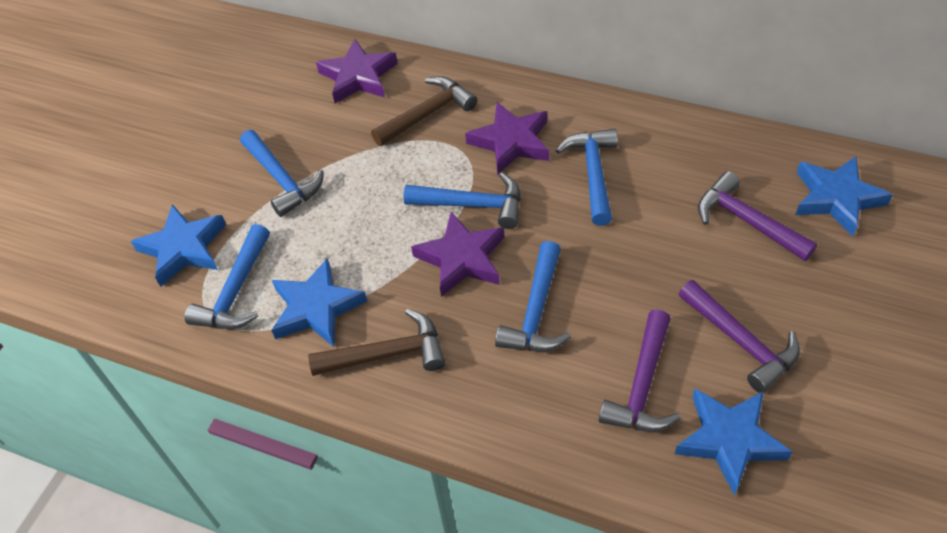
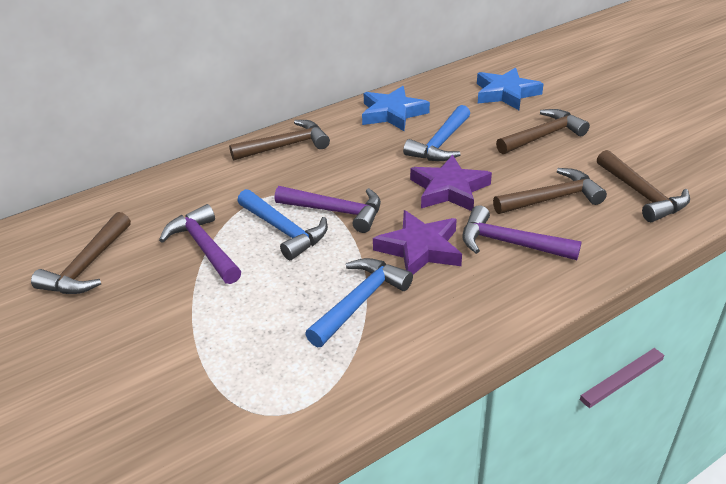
blue hammer: [185,224,270,329] [240,130,324,217] [403,172,521,229] [495,241,571,351] [555,129,618,226] = 5 -> [237,189,328,260] [305,258,413,347] [403,105,470,161] = 3
blue star: [131,204,226,287] [271,258,367,347] [675,389,792,496] [795,156,893,236] = 4 -> [362,86,430,131] [477,67,544,110] = 2
brown hammer: [308,309,445,376] [371,76,477,146] = 2 -> [31,212,131,294] [229,120,330,161] [493,168,607,214] [496,109,590,154] [597,150,690,222] = 5
purple star: [316,39,398,103] [411,212,504,297] [465,102,549,174] = 3 -> [373,210,462,275] [410,155,492,211] = 2

